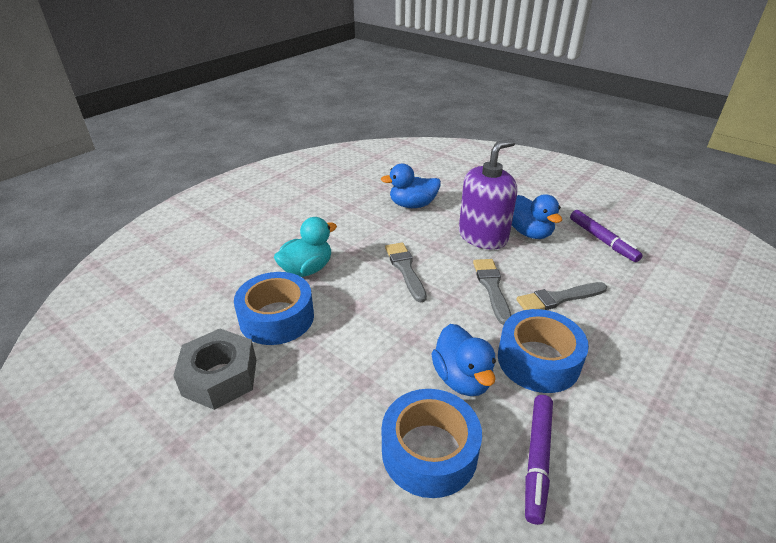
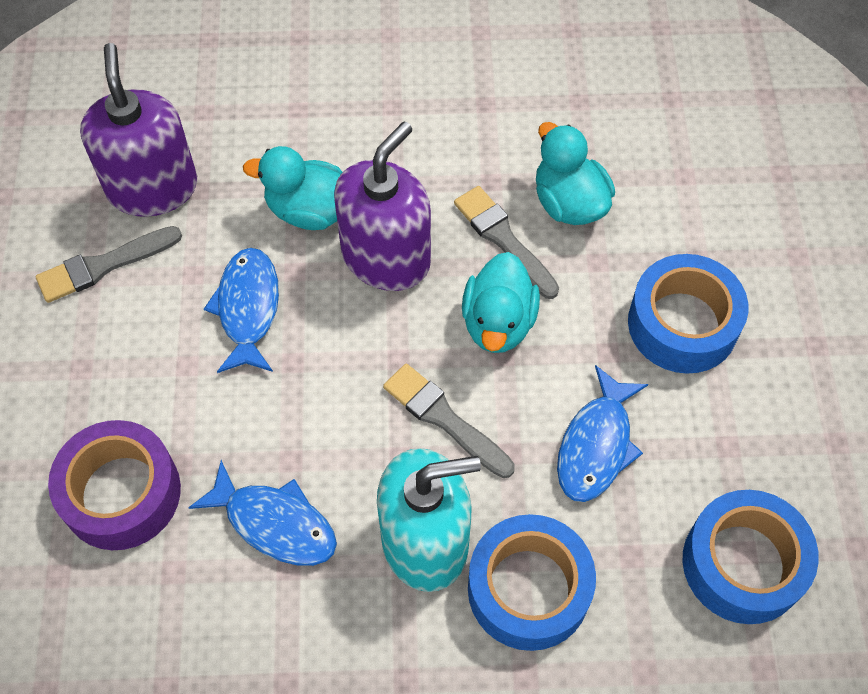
blue duck: [381,164,441,208] [431,324,496,396] [512,194,562,239] = 3 -> none = 0
blue fish: none = 0 -> [188,460,337,566] [204,248,279,373] [557,365,648,502] = 3
grey nut: [173,329,256,410] = 1 -> none = 0
purple marker: [525,395,553,525] [570,210,643,262] = 2 -> none = 0
purple soap dispenser: [459,139,517,250] = 1 -> [80,43,197,217] [334,122,431,291] = 2
purple tape: none = 0 -> [48,420,181,550] = 1
turquoise duck: [274,217,337,277] = 1 -> [243,146,342,230] [462,252,540,353] [536,122,615,225] = 3
turquoise soap dispenser: none = 0 -> [377,448,481,592] = 1

